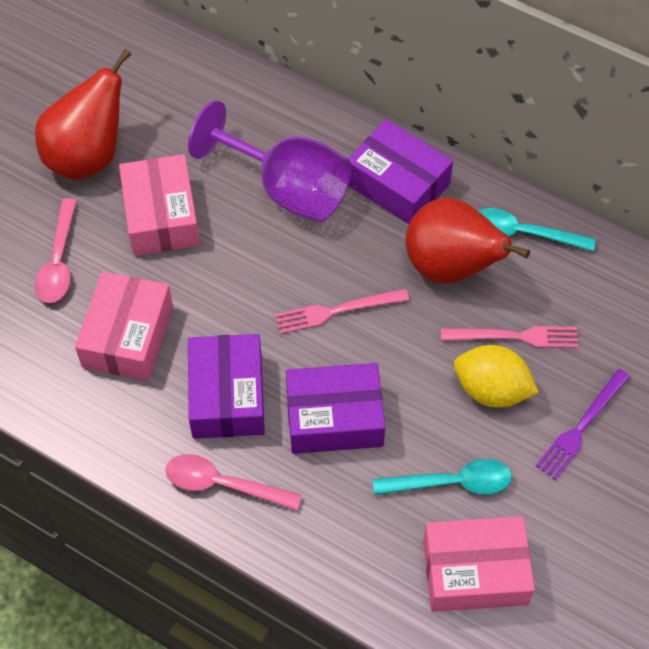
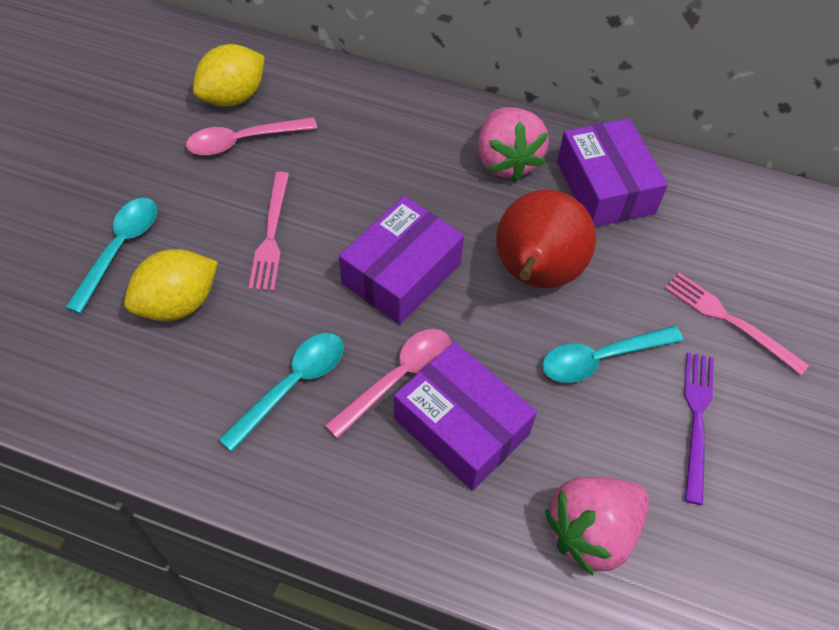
pink box: [75,272,173,381] [119,154,200,256] [423,516,535,612] = 3 -> none = 0
pink strawberry: none = 0 -> [478,107,549,181] [545,477,649,576] = 2
purple goblet: [188,100,352,222] = 1 -> none = 0
red pear: [35,49,132,180] [405,197,530,284] = 2 -> [496,189,596,288] = 1
turquoise spoon: [373,459,512,495] [478,208,596,251] = 2 -> [65,198,157,314] [218,333,344,452] [542,326,683,383] = 3
yellow lemon: [454,345,539,408] = 1 -> [124,249,218,321] [193,44,265,107] = 2

